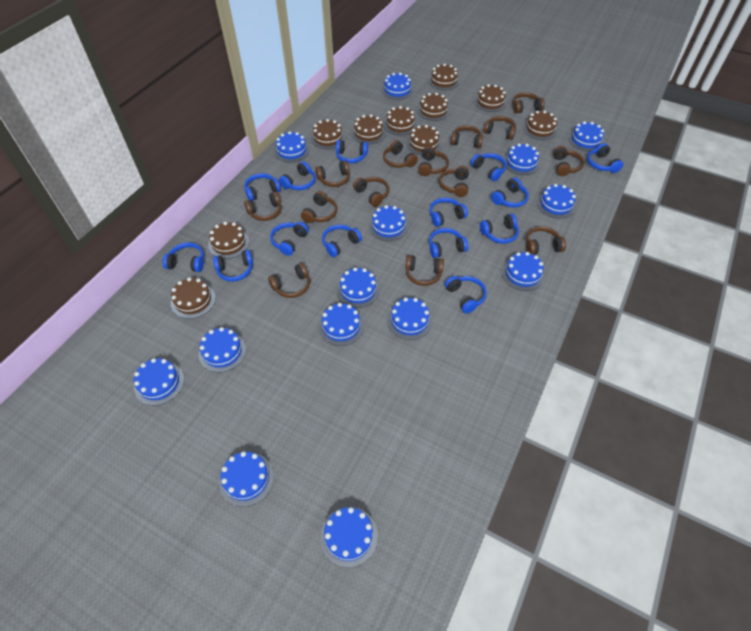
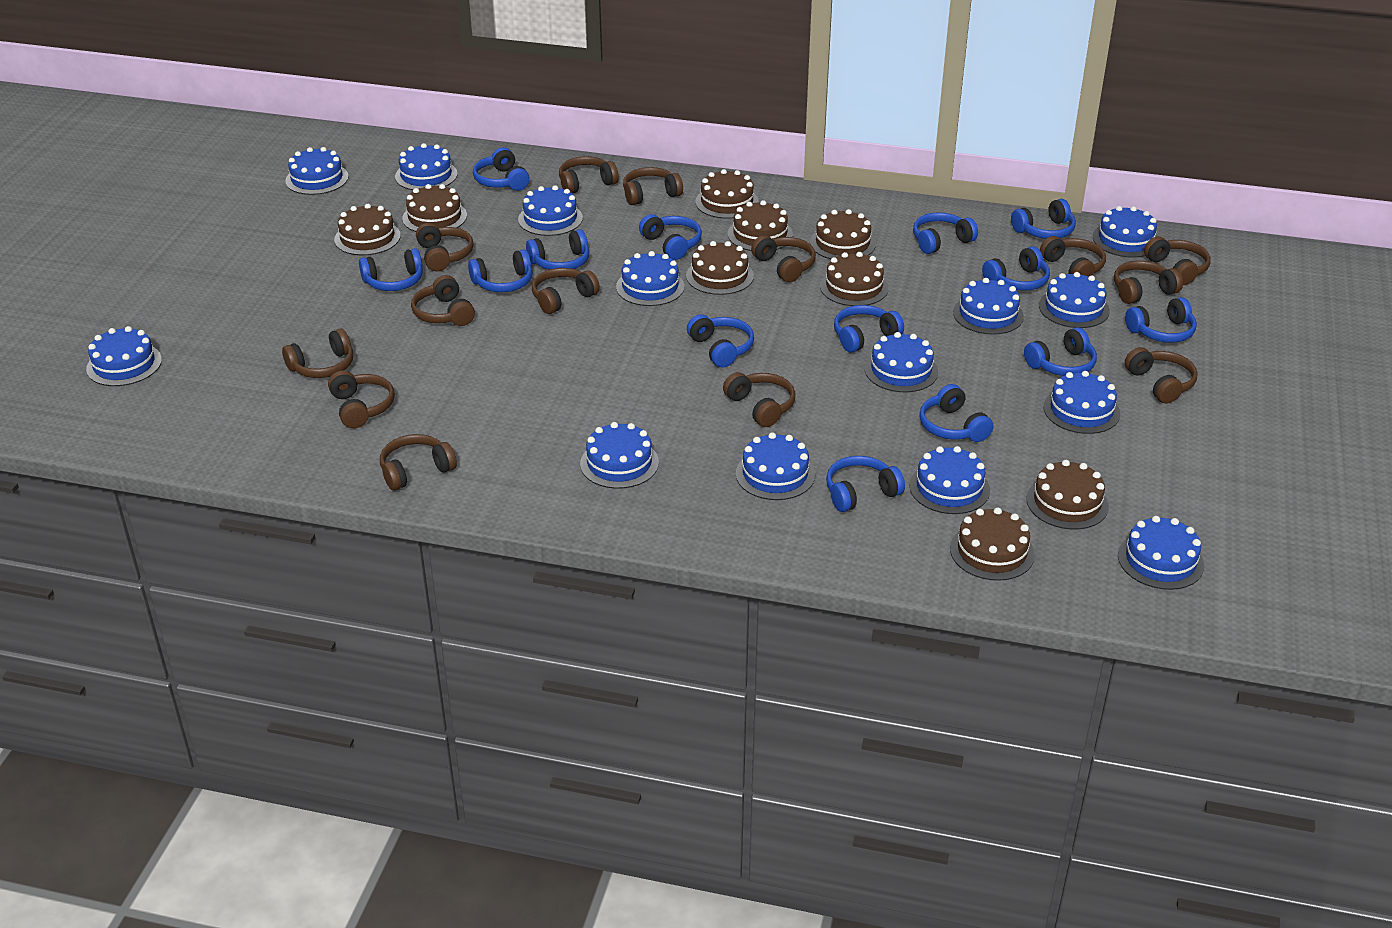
brown cake: [171,278,216,319] [208,222,249,259] [311,119,345,149] [352,114,386,144] [384,106,417,135] [407,125,442,155] [417,93,450,121] [428,64,460,90] [474,84,507,112] [523,111,558,140] = 10 -> [334,204,401,255] [402,184,467,232] [686,241,754,295] [695,169,759,219] [728,200,793,251] [810,209,876,259] [820,252,889,306] [950,507,1035,581] [1027,460,1109,530] = 9

